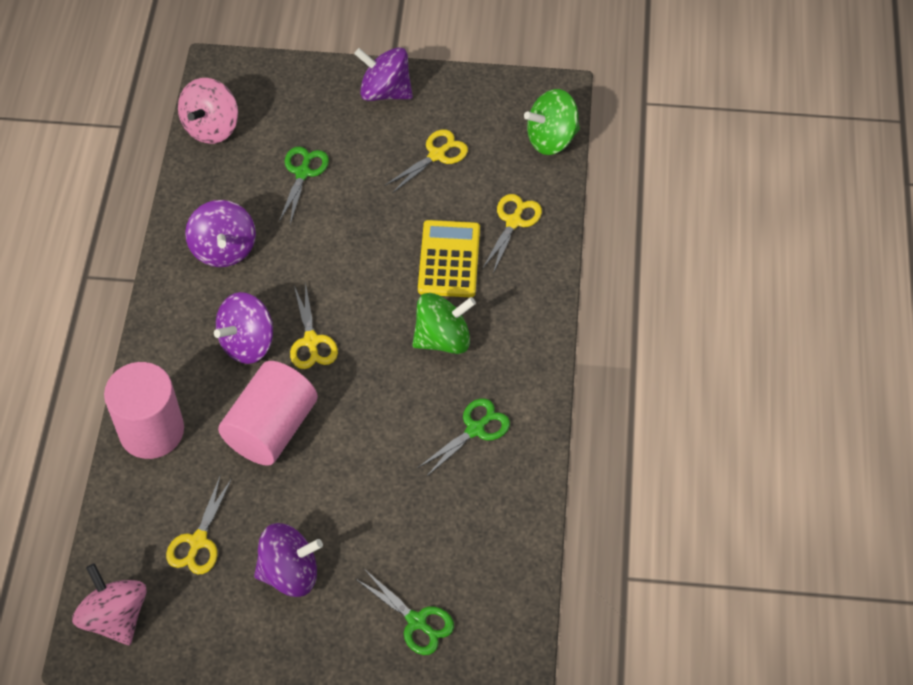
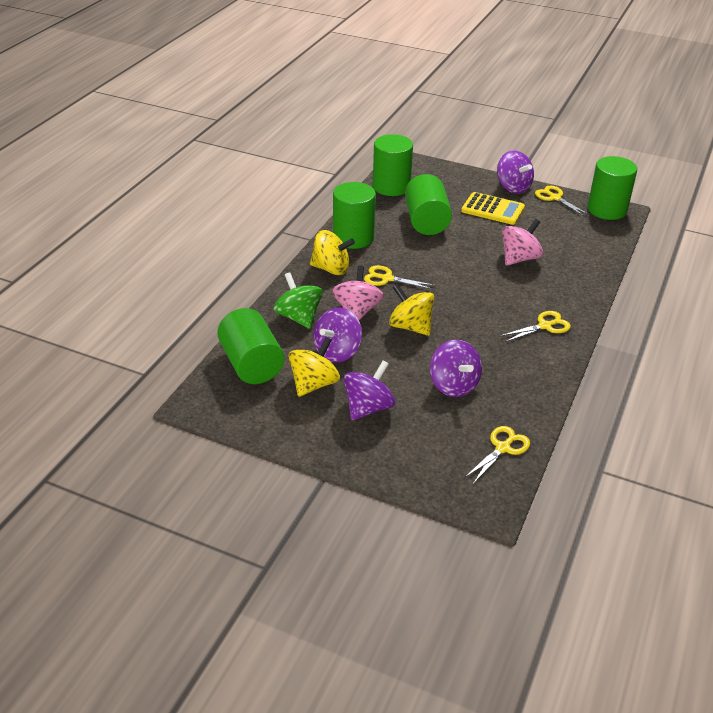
green cylinder: none = 0 -> [217,308,285,384] [333,182,376,249] [373,134,413,196] [405,174,452,235] [588,156,637,220] = 5
green scissors: [279,146,329,225] [356,569,454,655] [418,398,510,477] = 3 -> none = 0
green spinning top: [412,293,476,354] [524,89,580,155] = 2 -> [274,272,323,329] = 1
pink cylinder: [104,362,184,459] [218,361,318,466] = 2 -> none = 0
yellow spinning top: none = 0 -> [288,337,340,397] [310,230,355,275] [389,284,434,336] = 3

